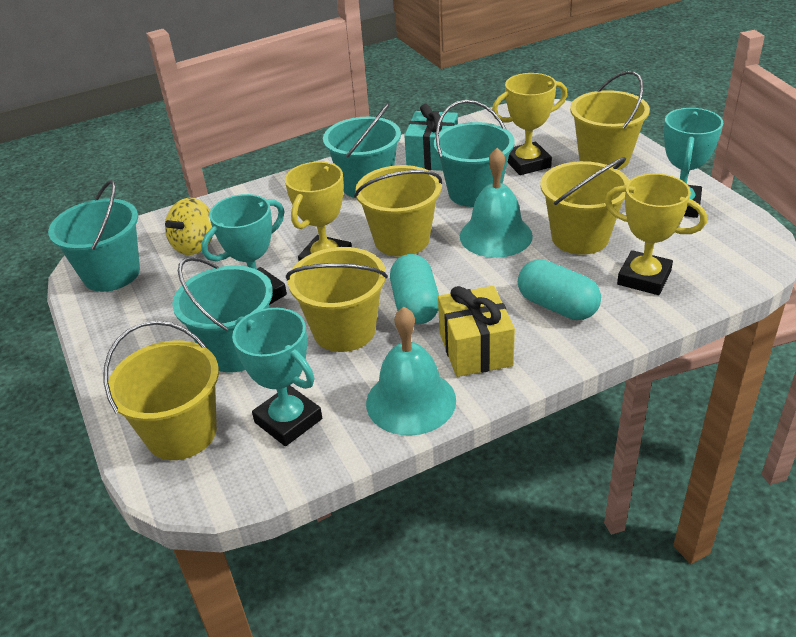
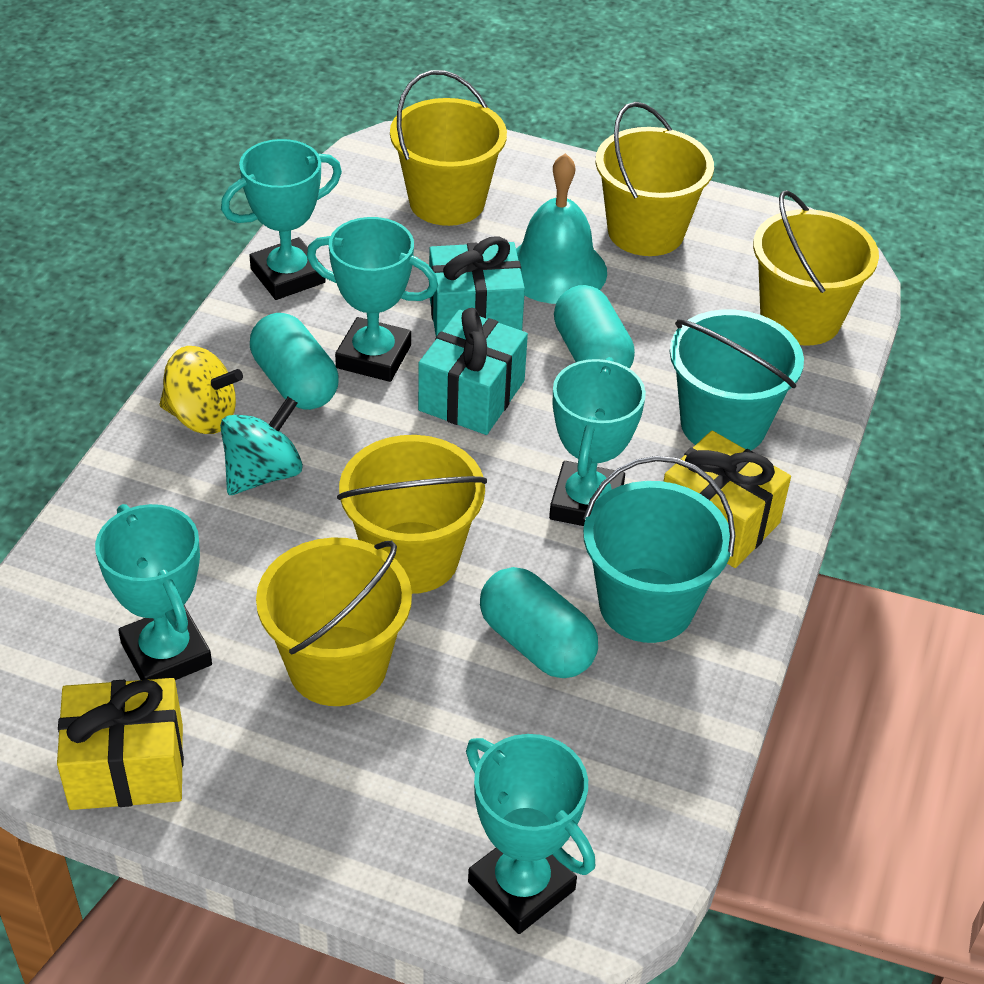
turquoise bell: [366,307,456,436] [460,148,533,258] = 2 -> [516,153,607,304] = 1
turquoise bucket: [48,180,140,292] [172,257,273,372] [323,103,401,198] [434,100,515,207] = 4 -> [583,456,735,643] [670,309,804,450] = 2
turquoise capsule: [390,254,439,324] [518,259,601,320] = 2 -> [250,313,339,410] [480,567,598,678] [554,285,635,369] = 3
turquoise gift: [404,104,458,171] = 1 -> [418,308,528,435] [429,236,525,336] = 2
turquoise spinning top: none = 0 -> [220,397,303,495] = 1
turquoise trophy: [201,194,287,305] [232,308,322,446] [664,108,723,218] = 3 -> [95,504,212,680] [221,139,342,300] [307,217,438,382] [466,734,595,934] [549,357,646,526] = 5
yellow gift: [438,286,515,377] = 1 -> [57,678,184,810] [664,431,791,568] = 2
yellow trophy: [285,162,352,261] [492,73,568,175] [605,173,707,295] = 3 -> none = 0

